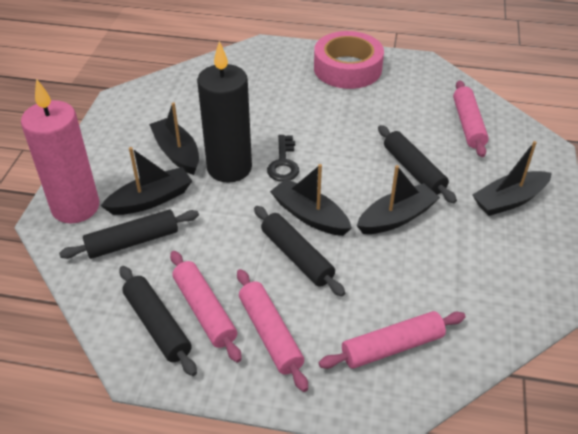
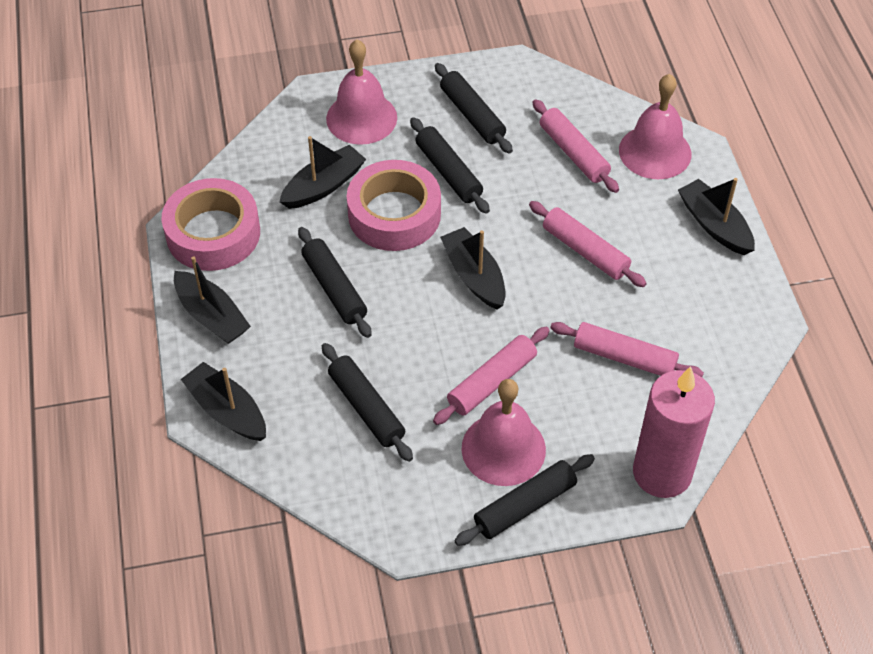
black candle: [197,41,252,183] = 1 -> none = 0
black key: [267,135,299,182] = 1 -> none = 0
black rolling pin: [59,210,199,259] [119,266,197,376] [254,206,345,296] [378,125,457,203] = 4 -> [298,227,371,338] [322,343,413,462] [410,117,490,214] [435,63,513,154] [455,454,595,546] = 5
pink bell: none = 0 -> [326,40,397,145] [461,379,546,486] [619,74,691,179] = 3
pink tape: [314,31,384,89] = 1 -> [161,178,260,271] [347,160,441,251] = 2

